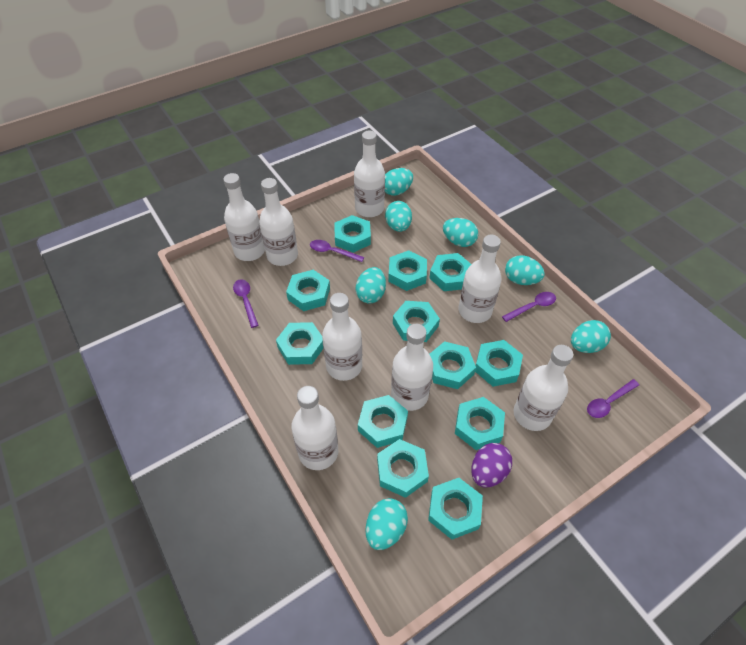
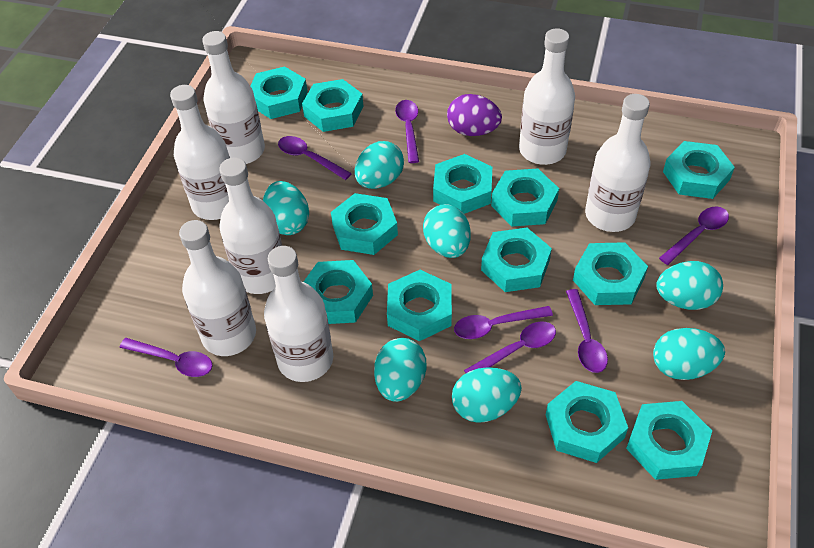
purple spoon: [233,279,259,328] [310,240,365,262] [502,292,556,322] [587,379,639,418] = 4 -> [120,338,212,377] [278,136,352,180] [395,100,419,163] [454,306,553,339] [464,321,556,373] [566,289,608,373] [659,206,729,265] = 7
white bottle: [223,173,265,261] [259,178,298,266] [291,386,338,470] [322,293,362,381] [354,131,385,217] [391,324,433,411] [459,235,502,323] [514,345,573,431] = 8 -> [170,85,230,220] [179,220,256,356] [202,31,265,164] [219,158,282,294] [264,246,333,382] [519,28,575,165] [585,94,650,232] = 7

